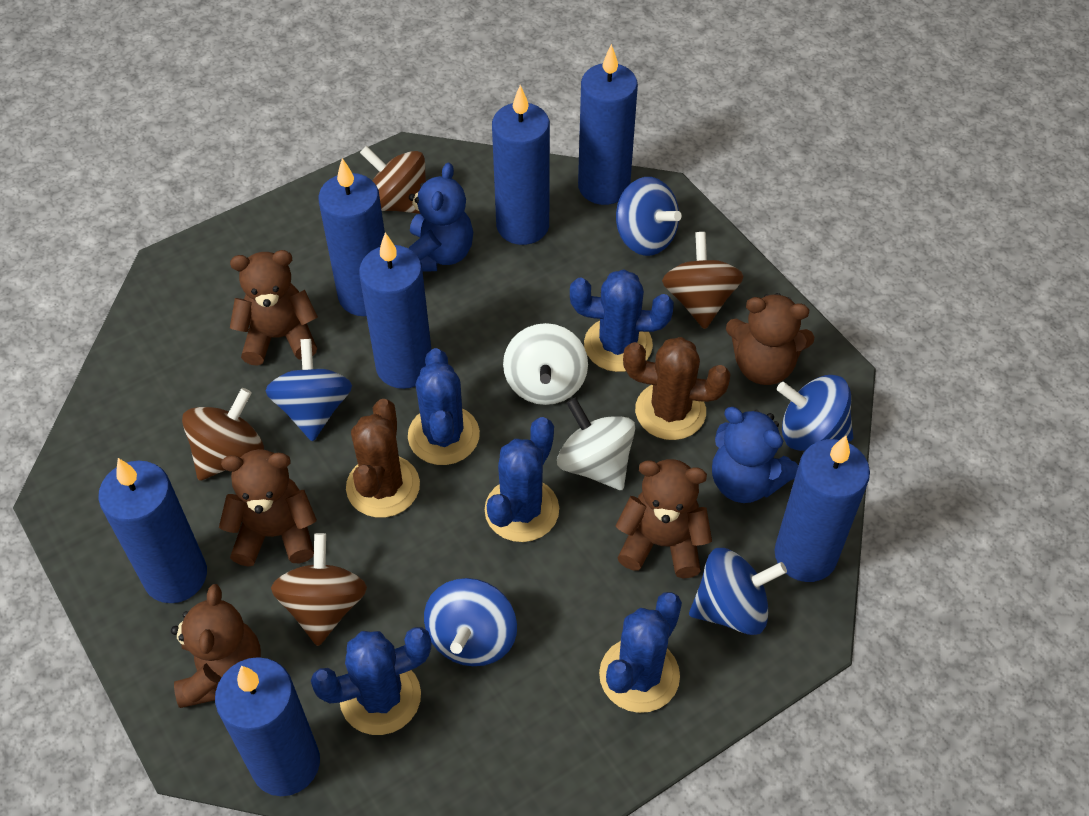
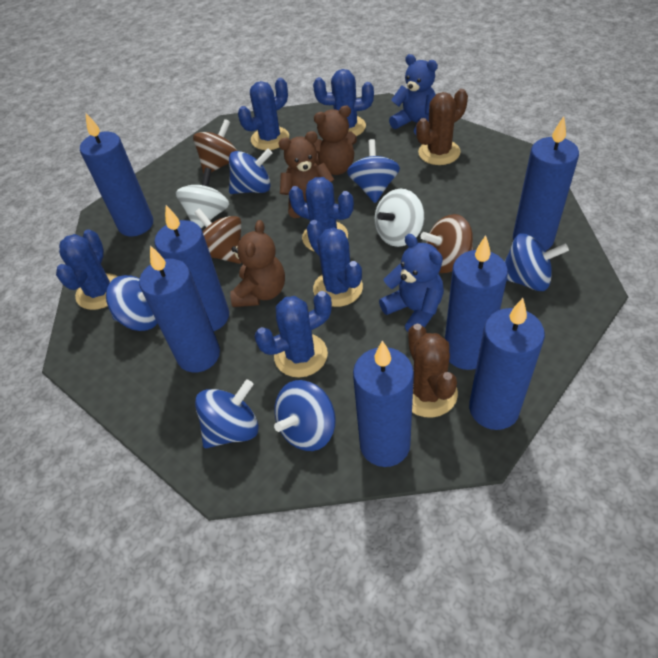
blue cactus: [311,627,431,735] [408,348,480,465] [485,417,559,542] [570,270,674,372] [599,592,682,713] = 5 -> [56,229,118,310] [238,78,289,150] [254,291,332,377] [289,177,354,252] [307,220,363,307] [313,69,374,136] = 6
blue spinning top: [265,339,352,441] [424,578,517,666] [616,177,682,256] [689,548,787,635] [777,375,853,451] = 5 -> [106,275,157,331] [195,379,259,448] [229,149,272,194] [274,380,336,451] [347,139,400,203] [505,233,569,291] = 6
brown spinning top: [182,388,264,481] [271,533,367,646] [360,146,426,214] [662,232,743,329] = 4 -> [193,119,237,174] [194,208,241,264] [420,214,474,273] = 3
brown teddy bear: [171,584,261,708] [219,449,317,567] [230,250,318,366] [615,459,712,578] [726,293,814,385] = 5 -> [230,220,285,307] [279,131,334,218] [313,105,357,175] = 3

